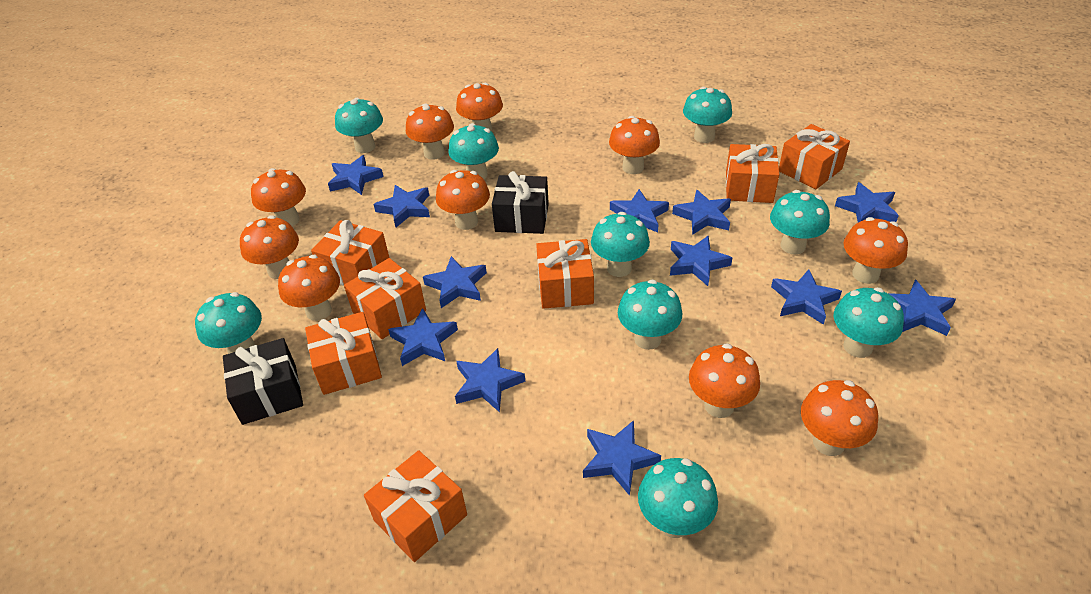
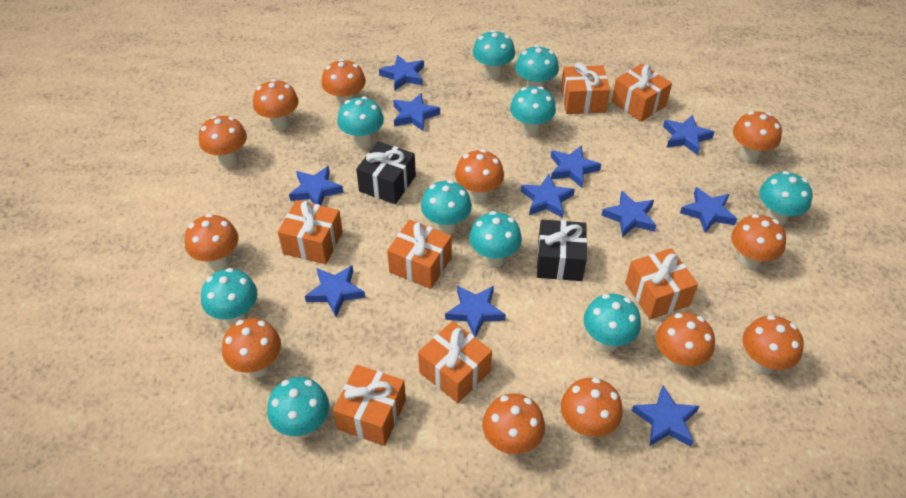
blue star: [328,155,384,195] [373,185,430,227] [388,308,458,366] [423,256,487,308] [455,348,525,412] [583,420,661,496] [610,189,669,233] [670,235,732,286] [672,190,731,235] [771,269,842,325] [835,182,899,222] [888,279,956,336] = 12 -> [289,166,343,206] [305,265,365,317] [379,55,424,90] [393,93,440,132] [445,285,506,338] [521,174,575,218] [551,145,601,188] [601,191,656,237] [632,386,699,447] [663,115,714,155] [680,187,737,233] = 11
orange mushroom: [240,215,299,279] [251,168,306,226] [278,255,340,321] [406,103,454,160] [436,170,490,230] [456,83,503,132] [609,116,660,174] [689,344,760,418] [801,380,878,456] [843,217,908,284] = 10 -> [185,214,238,270] [199,115,247,167] [222,318,281,377] [253,79,299,131] [321,59,366,108] [455,149,504,203] [482,393,545,455] [561,378,623,439] [656,312,715,371] [731,214,786,270] [733,111,782,163] [743,315,804,375] = 12
turquoise mushroom: [195,292,262,354] [335,98,383,153] [448,123,499,179] [591,212,650,277] [618,280,682,350] [638,458,718,538] [683,87,732,143] [770,190,830,255] [833,287,904,358] = 9 -> [201,268,257,326] [267,377,329,438] [337,96,384,148] [421,180,472,234] [469,211,522,267] [473,30,515,79] [510,86,556,137] [515,45,559,88] [583,294,641,352] [759,171,812,226] = 10

